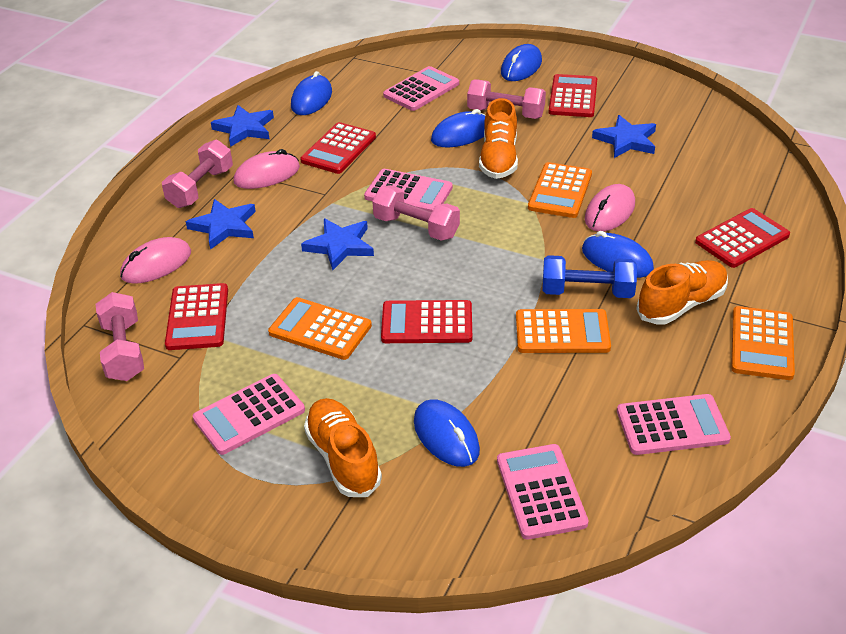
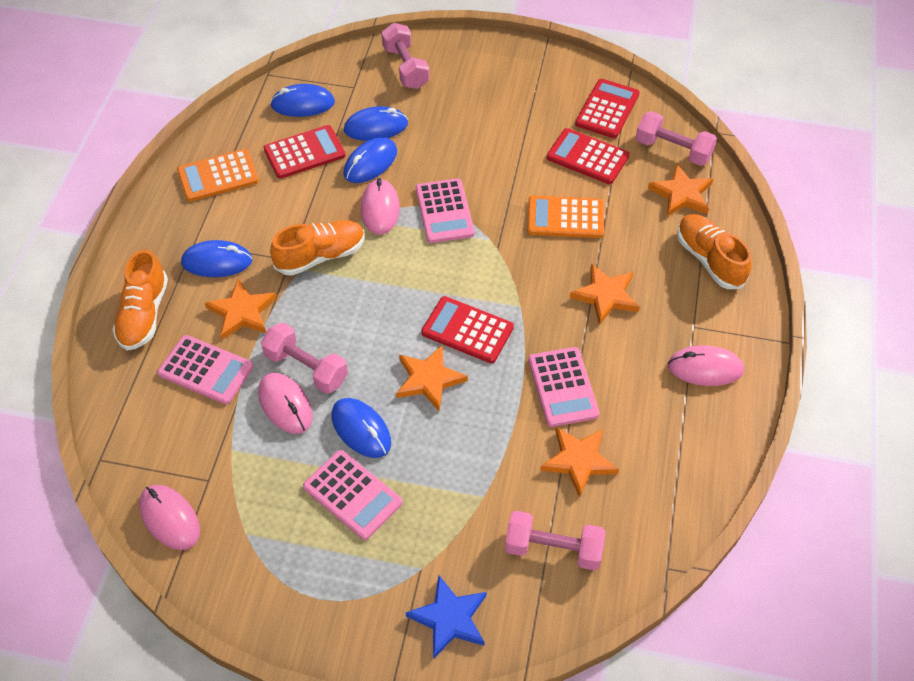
blue dumbbell: [542,255,637,298] = 1 -> none = 0
blue star: [186,199,256,250] [211,105,274,147] [301,218,374,270] [592,115,656,158] = 4 -> [406,575,486,659] = 1
orange calculator: [268,297,372,360] [516,309,611,353] [528,162,592,218] [731,306,795,380] = 4 -> [177,149,259,202] [527,195,604,238] = 2
orange star: none = 0 -> [205,278,276,340] [396,345,468,411] [540,427,619,497] [570,264,640,325] [648,164,713,217] = 5
pink calculator: [193,374,305,455] [364,169,453,212] [383,66,459,111] [497,444,589,540] [617,394,731,455] = 5 -> [157,335,254,404] [303,450,403,540] [416,178,475,243] [528,347,599,427] = 4
pink mouse: [120,237,191,284] [233,149,300,189] [585,184,635,231] = 3 -> [139,485,200,550] [258,373,313,434] [361,178,400,235] [668,346,744,386] = 4
red calculator: [165,283,228,350] [300,122,376,174] [381,300,472,343] [549,74,597,117] [695,208,790,268] = 5 -> [264,125,346,179] [421,296,514,363] [547,128,629,184] [575,79,639,138] = 4

